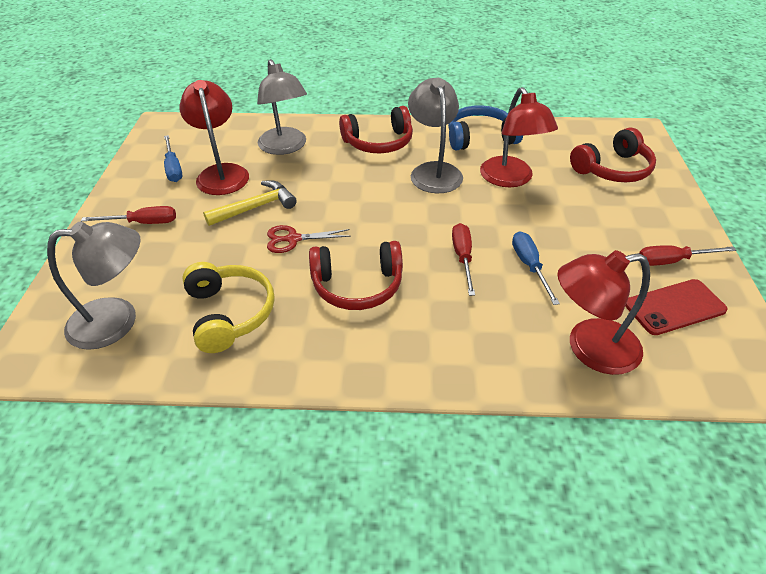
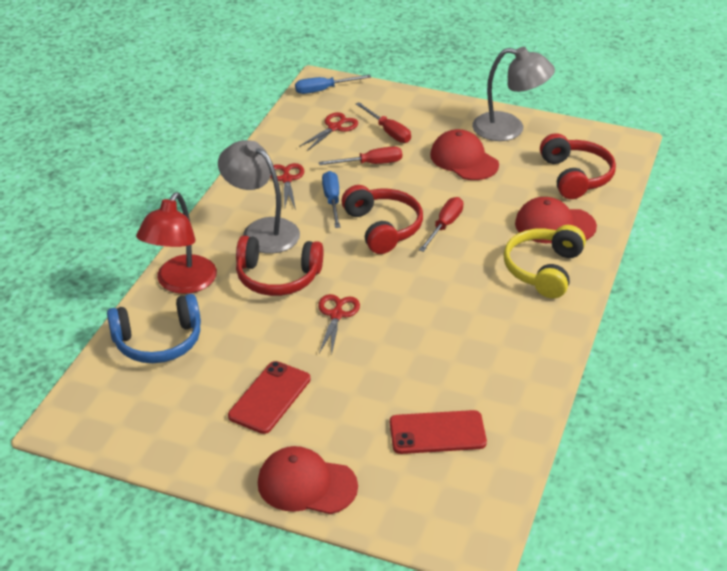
grey lamp: [47,221,140,350] [257,59,307,155] [408,78,463,193] = 3 -> [218,140,300,254] [472,47,555,141] = 2
red cap: none = 0 -> [258,446,358,514] [430,129,499,180] [515,197,597,243] = 3
red lamp: [179,80,249,195] [480,87,558,187] [557,250,650,375] = 3 -> [136,192,217,294] = 1
red phone: [625,279,728,335] = 1 -> [228,361,311,434] [390,410,487,454] = 2
red scissors: [267,225,351,253] = 1 -> [270,163,304,210] [299,112,358,151] [318,294,360,355] = 3
yellow hammer: [203,180,297,226] = 1 -> none = 0

